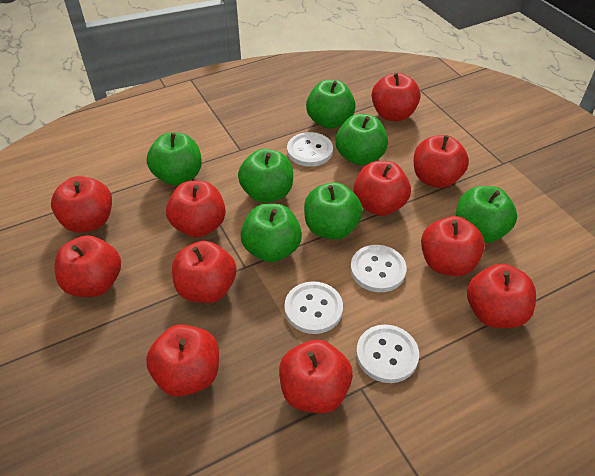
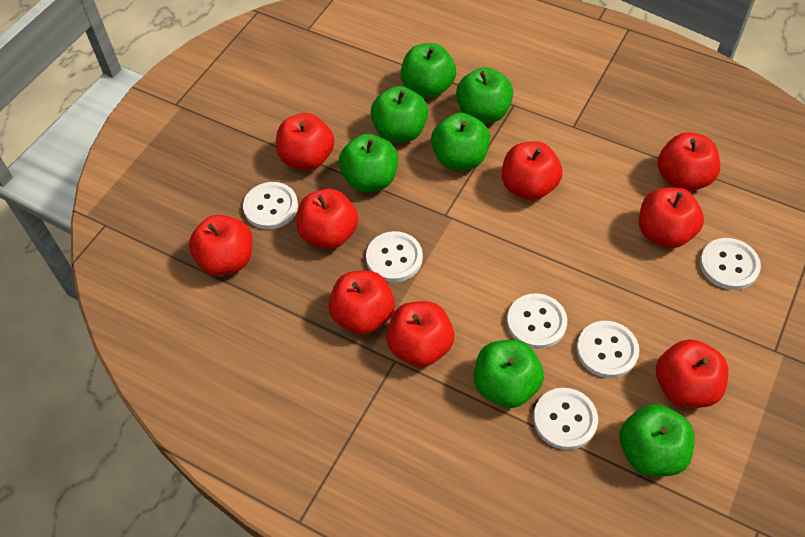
red apple: [51,176,112,233] [54,235,121,297] [146,324,219,397] [166,181,226,237] [172,241,236,303] [279,340,353,413] [353,161,411,216] [372,73,421,121] [414,135,469,188] [421,216,485,276] [467,264,536,328] = 11 -> [189,215,253,276] [276,113,335,170] [296,189,359,249] [328,271,395,335] [386,301,454,367] [502,141,563,200] [639,187,704,248] [656,339,728,408] [657,132,720,191] = 9
white button: [284,281,343,334] [287,132,333,167] [350,245,407,292] [356,325,419,383] = 4 -> [243,182,298,229] [366,231,423,282] [507,293,567,349] [533,388,598,450] [577,321,639,378] [700,238,761,290] = 6

